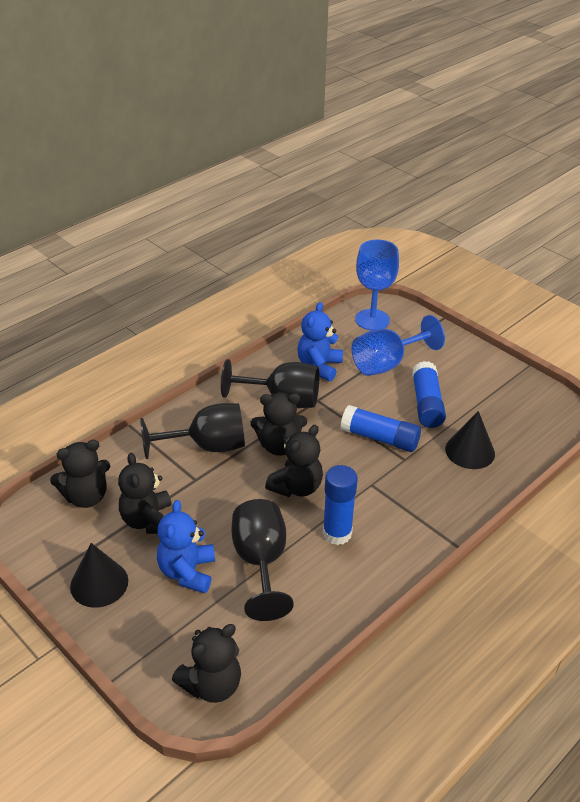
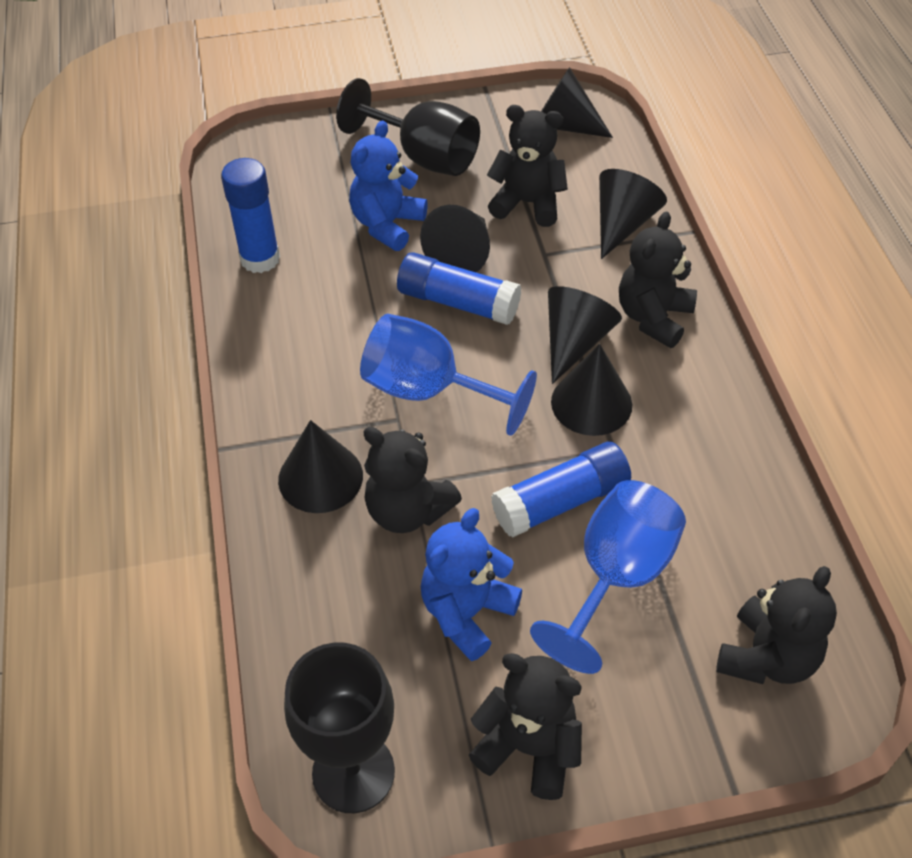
black cone: [70,543,128,608] [445,411,495,469] = 2 -> [278,420,363,513] [420,205,490,272] [541,67,613,138] [548,286,622,384] [551,344,632,436] [599,169,667,259] = 6
black goblet: [140,403,245,459] [221,359,320,408] [232,499,294,621] = 3 -> [284,642,395,813] [336,78,480,176] = 2

